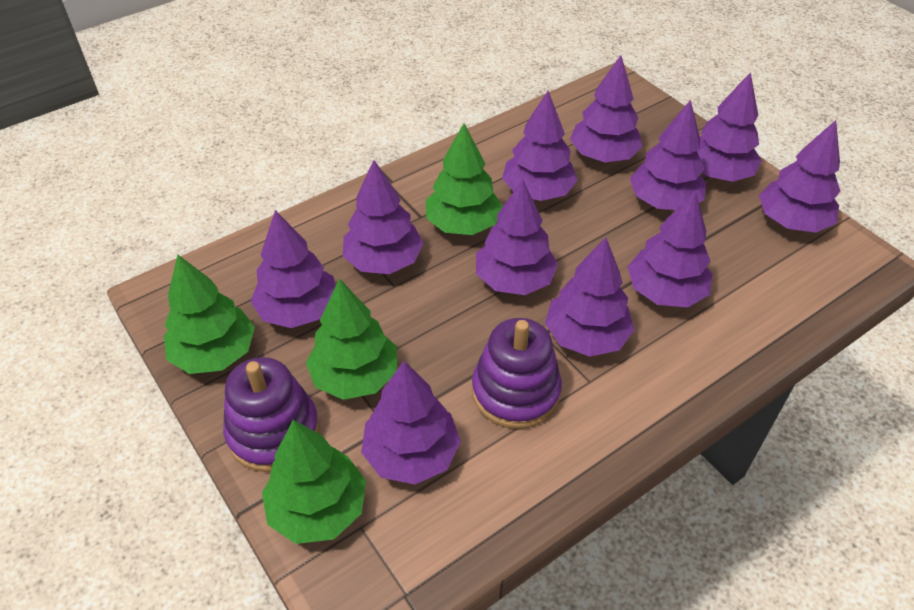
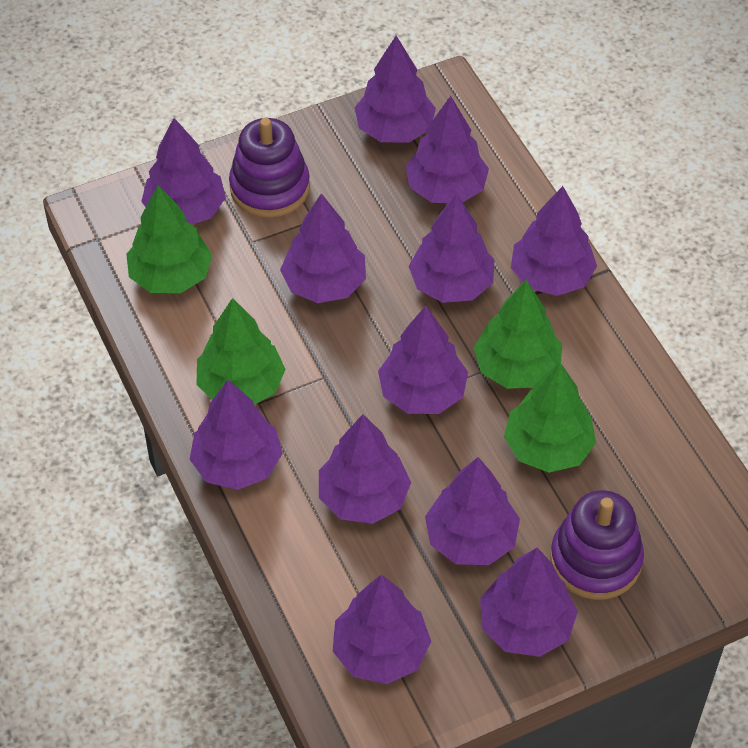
purple tree: [251,210,335,328] [343,160,423,274] [361,361,461,485] [476,179,558,295] [502,91,578,201] [545,237,634,357] [570,55,643,162] [628,191,713,307] [630,100,706,210] [697,72,762,182] [759,120,841,233] = 11 -> [141,118,226,225] [189,380,283,490] [280,193,366,303] [319,414,411,524] [333,574,431,684] [354,36,436,143] [378,306,468,414] [406,96,489,203] [409,194,494,303] [425,457,520,565] [480,548,578,657] [511,186,597,296] = 12

